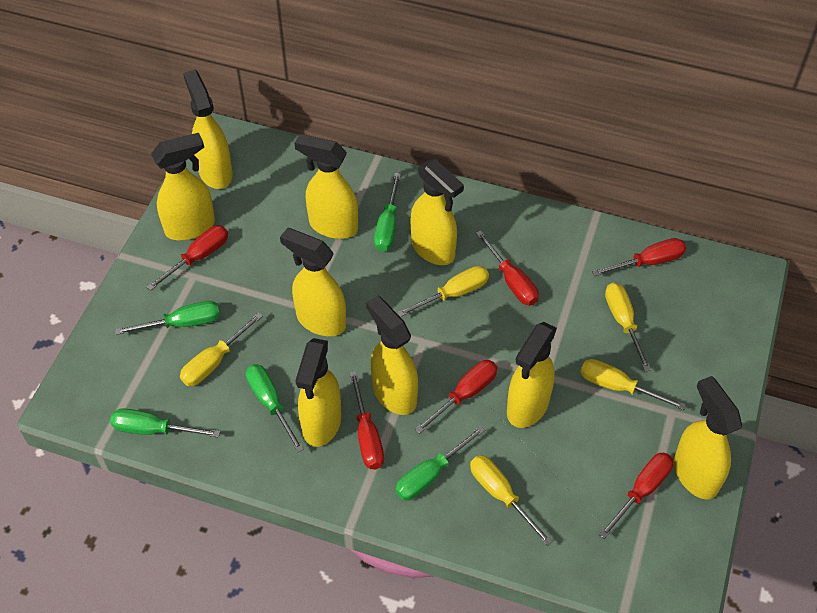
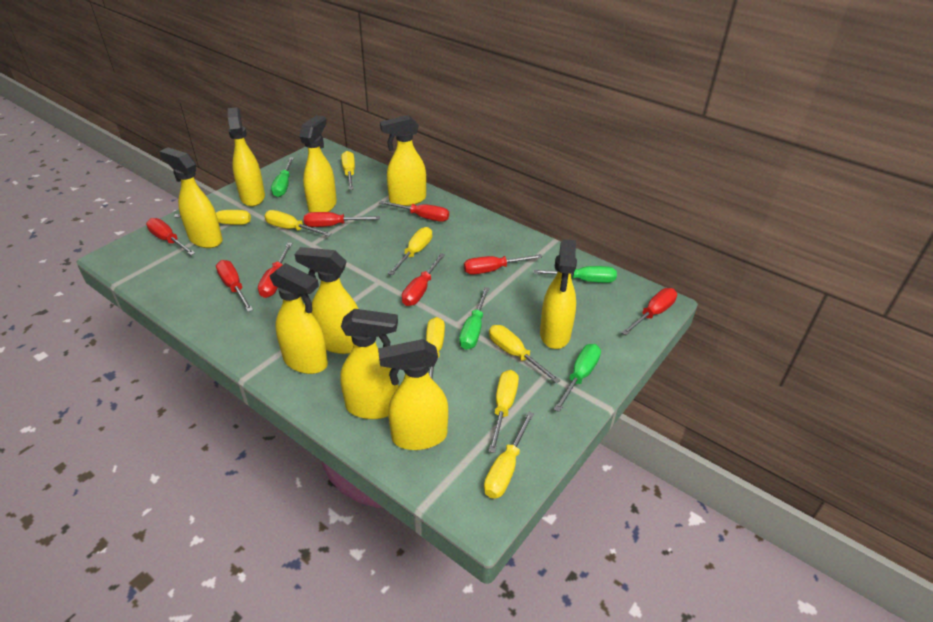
green screwdriver: [110,408,220,438] [115,301,220,335] [246,364,304,452] [374,173,401,252] [395,426,485,500] = 5 -> [271,157,294,197] [459,287,490,350] [533,266,617,283] [554,344,601,412] = 4
red screwdriver: [147,225,228,291] [350,372,384,469] [415,360,497,434] [476,230,539,305] [592,238,686,276] [599,453,673,539] = 6 -> [146,218,195,255] [216,260,253,312] [258,243,292,298] [304,212,380,227] [379,201,449,222] [402,253,445,306] [464,254,543,274] [621,288,677,335] = 8
yellow screwdriver: [180,312,263,386] [397,266,489,317] [470,455,553,546] [580,359,686,410] [605,283,651,372] = 5 -> [174,210,251,225] [264,210,332,236] [341,151,355,190] [388,227,432,275] [426,317,445,380] [484,411,534,499] [489,325,561,384] [489,370,519,453] = 8

